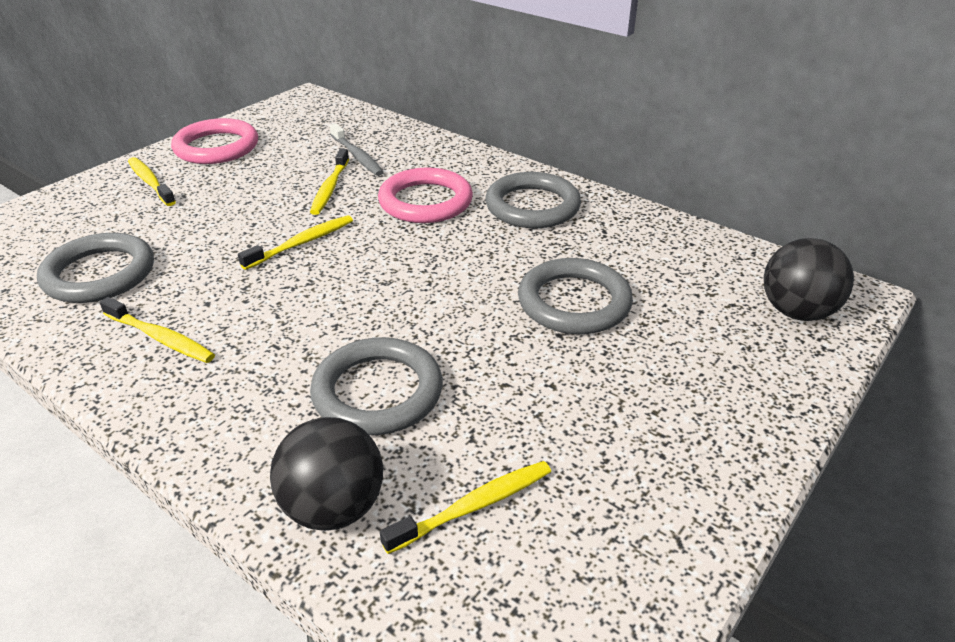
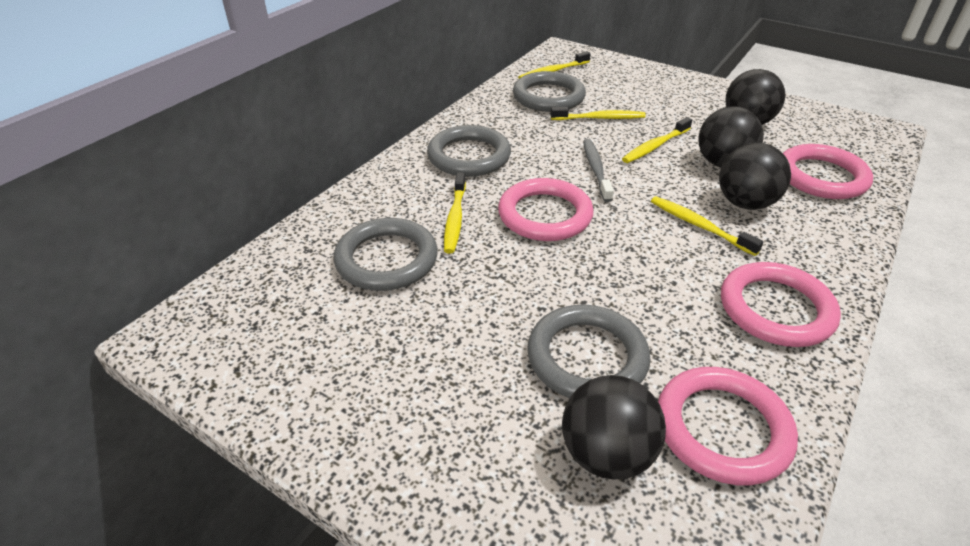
black ball: [270,417,383,531] [764,238,854,321] = 2 -> [562,375,666,479] [698,106,764,167] [719,143,791,210] [725,69,786,125] = 4
pink ring: [171,118,258,164] [378,167,473,223] = 2 -> [498,178,594,241] [658,367,798,485] [721,262,841,347] [783,144,873,199] = 4

